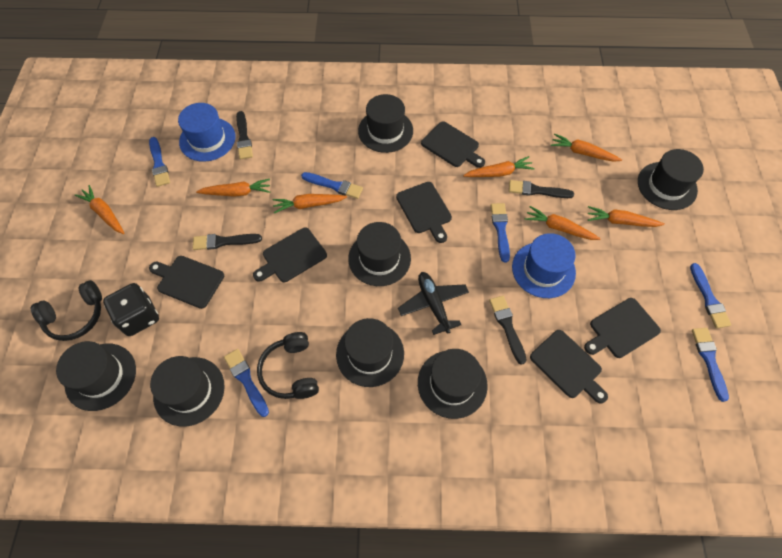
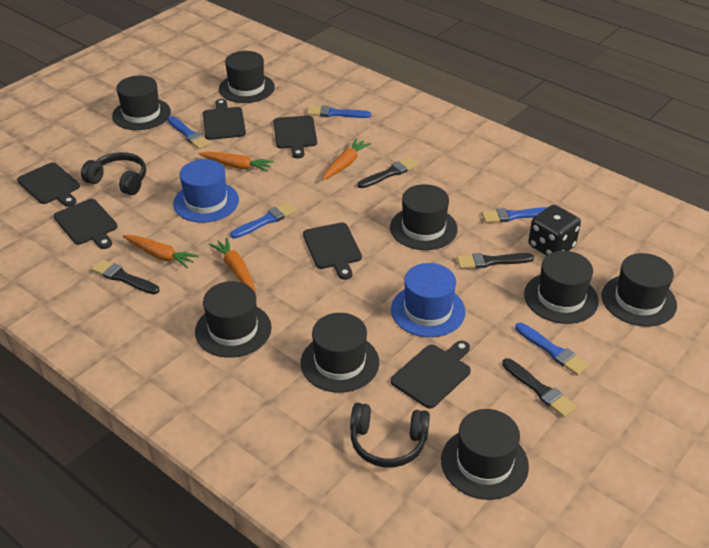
black hat: [56,341,136,411] [150,356,225,427] [336,318,404,387] [348,222,411,286] [358,94,413,153] [418,349,488,419] [638,149,704,210] = 7 -> [112,76,171,130] [195,281,272,358] [219,51,275,103] [301,313,379,393] [390,184,458,250] [441,409,529,500] [524,251,599,324] [602,253,677,326] = 8
black plane: [398,272,469,335] = 1 -> none = 0
blue brush: [149,137,170,187] [224,349,269,417] [301,172,363,199] [491,203,510,262] [690,263,731,328] [692,328,729,402] = 6 -> [168,116,210,149] [230,202,296,239] [307,105,371,118] [482,207,548,223] [515,323,589,376] = 5
orange carrot: [75,185,124,234] [196,179,270,197] [272,194,347,214] [463,156,535,177] [525,206,601,240] [551,134,622,162] [588,206,665,227] = 7 -> [123,235,199,269] [199,151,273,172] [209,237,256,292] [322,138,371,180] = 4

